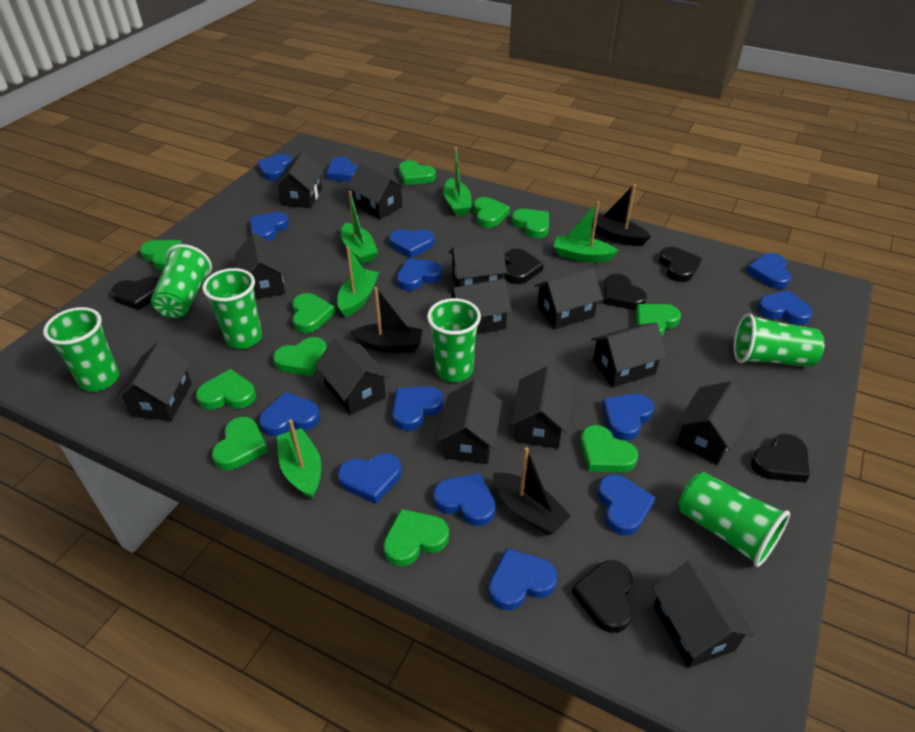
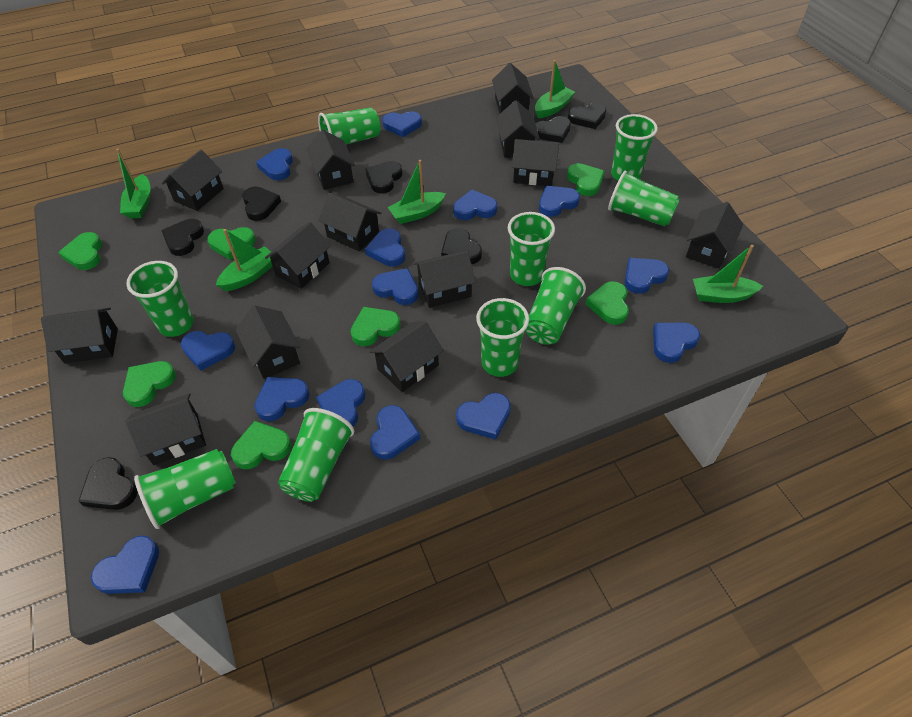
black boat: [350,287,423,353] [493,447,571,535] [592,184,651,246] = 3 -> none = 0
black heart: [111,277,159,310] [504,248,544,284] [572,560,633,633] [603,274,647,310] [659,247,702,282] [751,434,810,483] = 6 -> [78,457,138,510] [161,219,204,256] [242,187,281,221] [366,161,403,194] [441,228,482,264] [536,116,571,143] [568,103,606,129] = 7
green cup: [43,307,119,392] [151,244,212,318] [202,268,262,349] [427,298,481,382] [679,472,790,567] [734,313,825,367] = 6 -> [126,261,194,337] [134,449,236,529] [278,408,354,502] [318,107,380,145] [476,298,529,377] [508,212,555,286] [525,267,586,345] [608,171,680,227] [611,114,658,181] = 9
green heart: [140,240,182,270] [196,369,256,410] [212,417,268,470] [273,337,327,377] [292,293,335,333] [383,509,449,567] [399,160,436,185] [473,197,510,228] [512,209,549,238] [580,425,638,473] [636,304,681,337] = 11 -> [58,232,102,270] [123,361,176,407] [207,227,256,260] [231,421,291,470] [351,307,400,346] [567,163,605,196] [586,281,629,325] = 7

